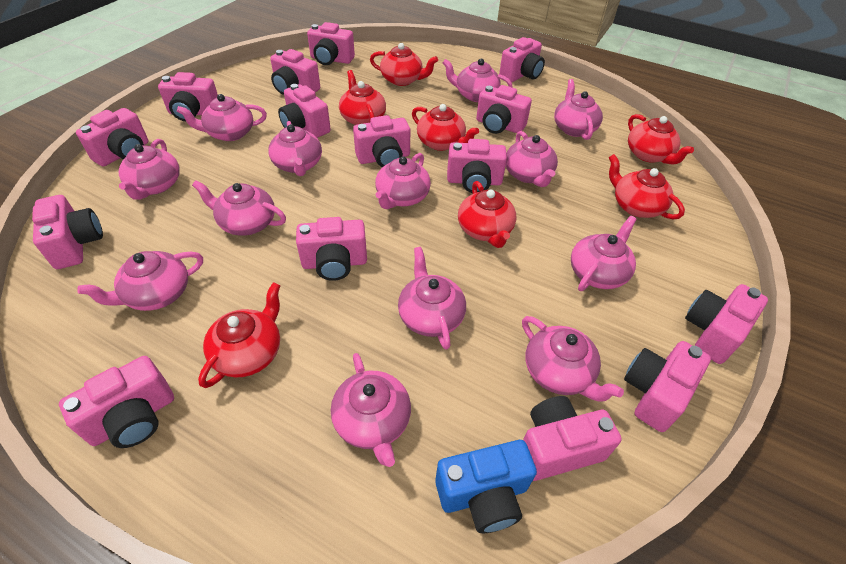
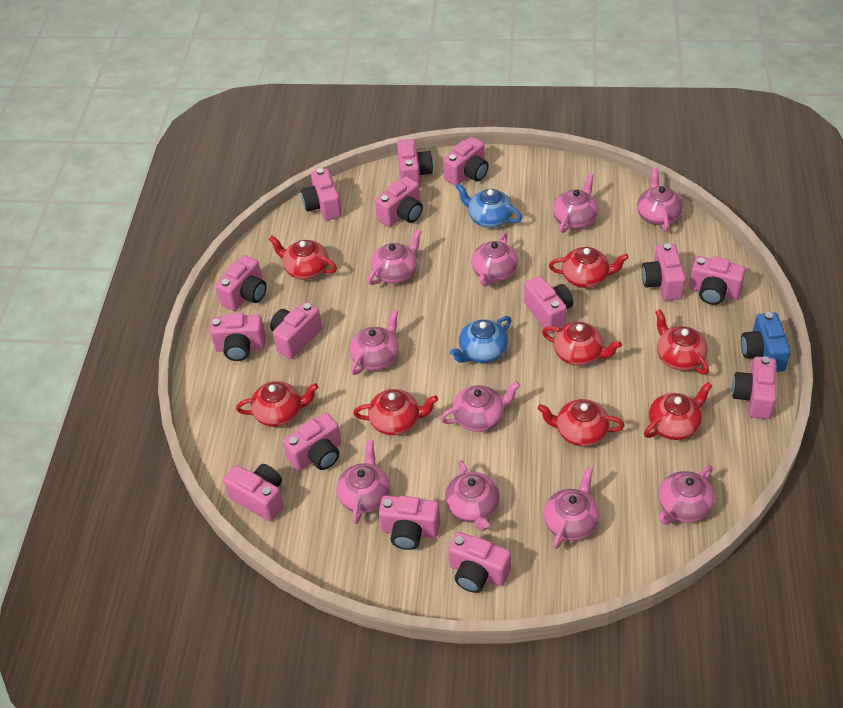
blue teapot: none = 0 -> [450,316,512,363] [456,184,522,228] = 2
pink teapot: [77,251,203,311] [119,139,180,200] [177,94,267,141] [192,180,286,236] [268,121,322,176] [331,353,411,467] [375,153,431,209] [398,247,466,350] [443,59,513,102] [506,131,558,187] [522,316,624,402] [554,79,603,140] [571,216,636,291] = 13 -> [337,440,390,524] [350,309,399,375] [368,229,422,285] [440,381,520,432] [445,460,500,531] [472,233,518,287] [544,467,600,549] [553,173,598,233] [637,168,683,231] [658,465,715,525] = 10
red teapot: [198,282,281,388] [339,70,386,125] [370,43,438,86] [412,104,479,151] [458,181,516,248] [609,154,685,220] [628,114,694,165] = 7 -> [236,381,318,427] [269,236,337,280] [353,389,438,435] [537,399,625,447] [542,322,622,366] [549,247,629,288] [644,382,713,440] [655,309,709,375] = 8

